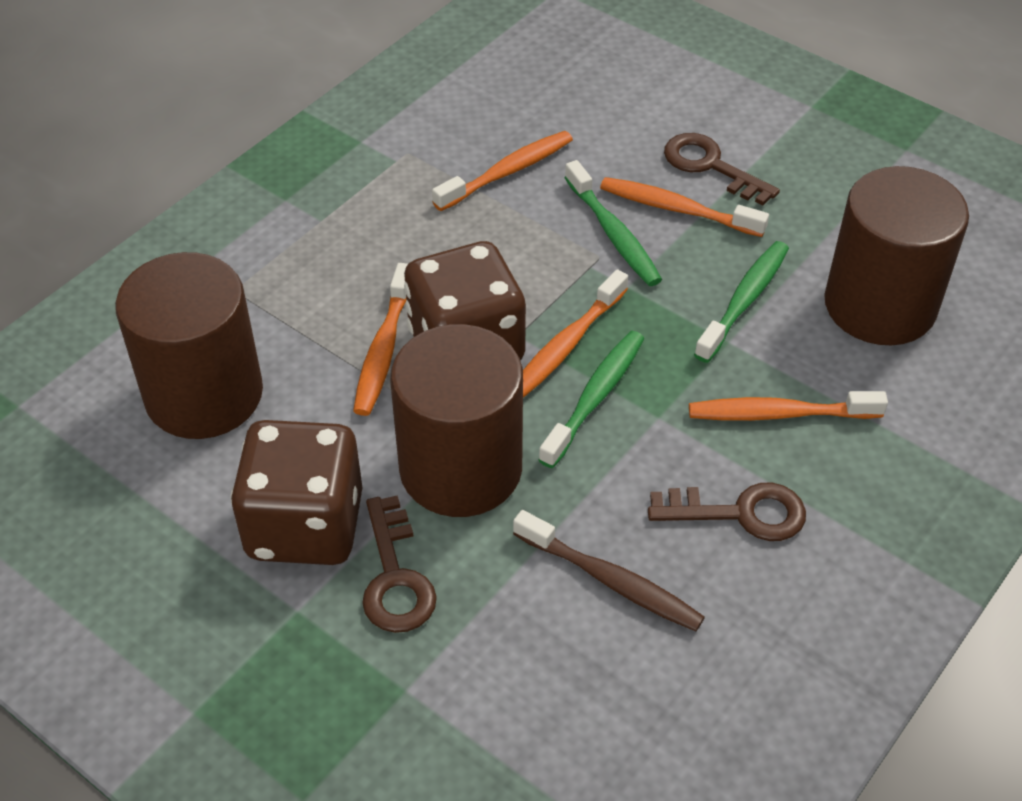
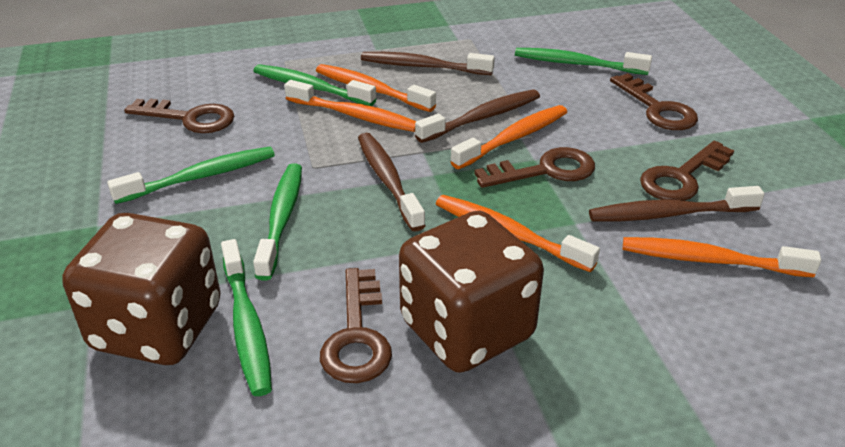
brown cylinder: [115,252,263,439] [390,324,523,517] [824,166,969,345] = 3 -> none = 0
brown key: [362,495,437,633] [648,483,806,541] [664,133,780,205] = 3 -> [124,99,234,133] [320,268,392,383] [474,147,595,188] [610,73,698,130] [640,141,734,201] = 5
brown toothbrush: [513,510,705,631] = 1 -> [358,133,426,231] [361,52,495,75] [415,90,540,143] [589,186,765,222] = 4
green toothbrush: [538,331,644,468] [565,160,662,286] [694,241,789,363] = 3 -> [107,147,275,204] [221,239,272,396] [253,64,376,106] [253,163,302,281] [515,48,652,75] = 5

